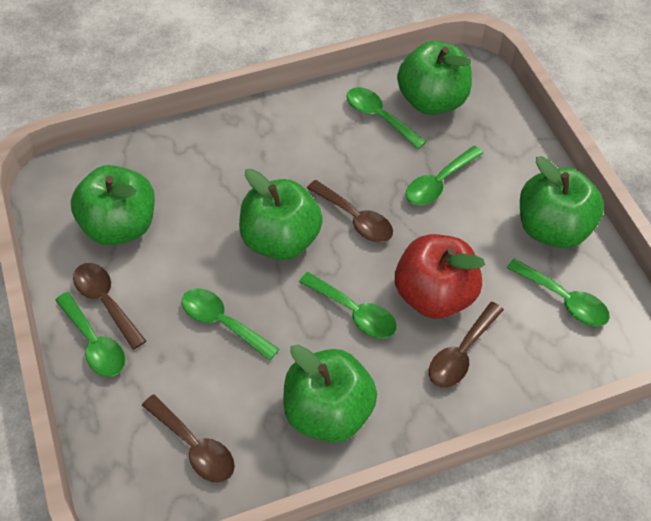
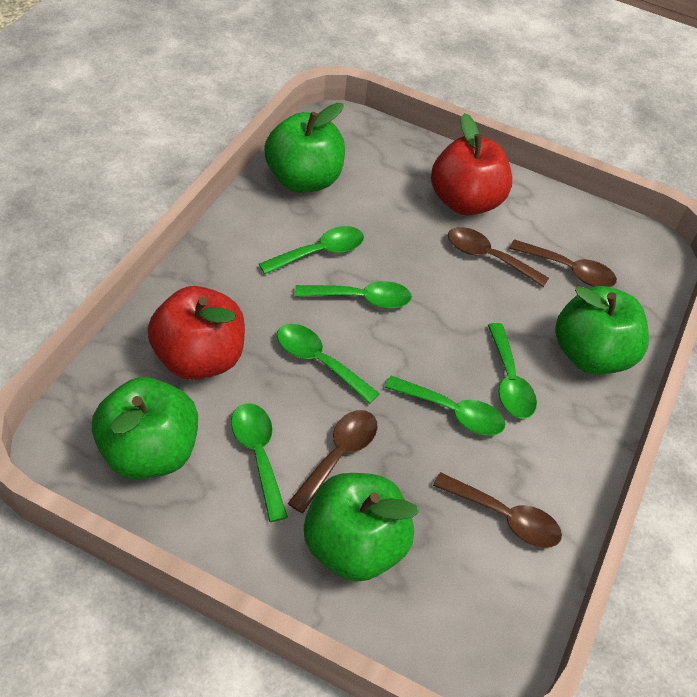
green apple: [71,165,155,245] [239,169,323,260] [284,345,377,443] [397,41,472,115] [520,156,604,248] = 5 -> [92,377,198,479] [264,103,345,193] [304,473,419,582] [555,286,649,374] = 4
red apple: [395,234,485,319] = 1 -> [148,286,245,380] [431,113,512,215] = 2

